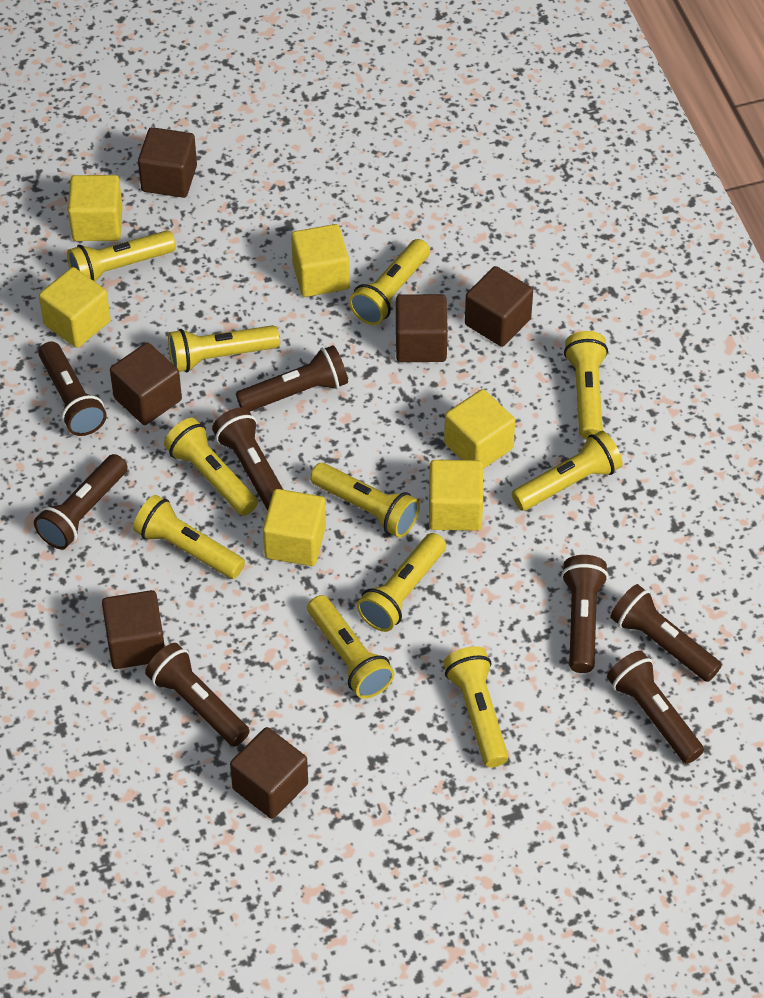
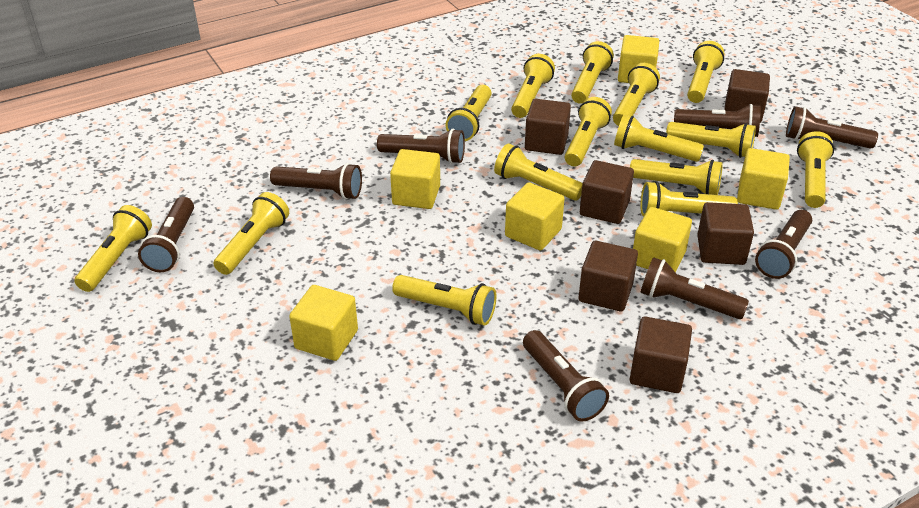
yellow flashlight: [67,230,176,282] [133,495,245,579] [164,418,258,516] [168,325,280,372] [307,595,394,699] [310,463,420,538] [349,239,430,325] [357,533,446,632] [443,646,508,767] [512,431,623,511] [564,331,608,439] = 11 -> [75,205,152,292] [214,192,289,275] [392,275,496,325] [445,85,492,141] [494,143,582,201] [511,54,555,118] [565,97,612,167] [571,41,614,104] [613,63,660,126] [614,115,704,162] [630,159,723,195] [640,181,738,216] [666,122,756,158] [687,41,724,103] [797,131,834,208] = 15

